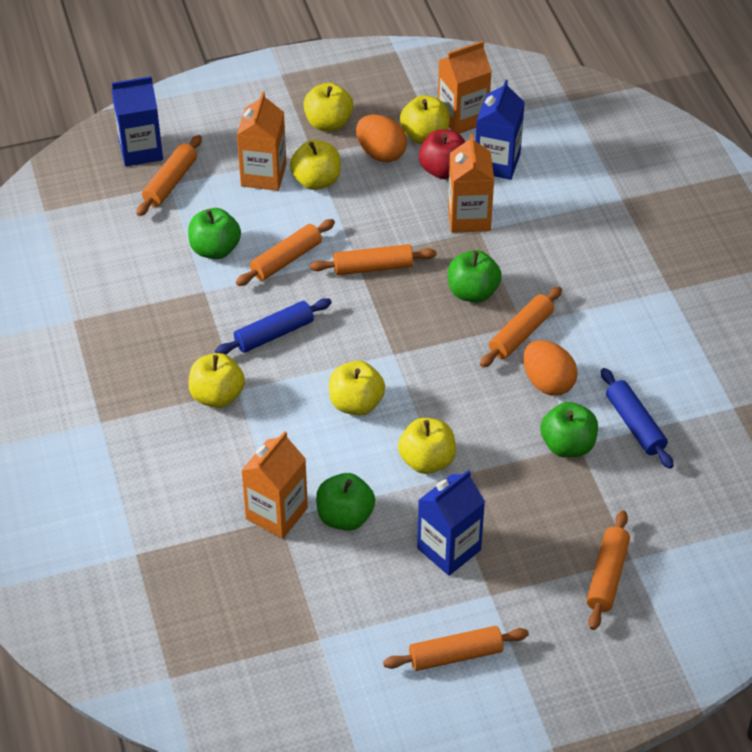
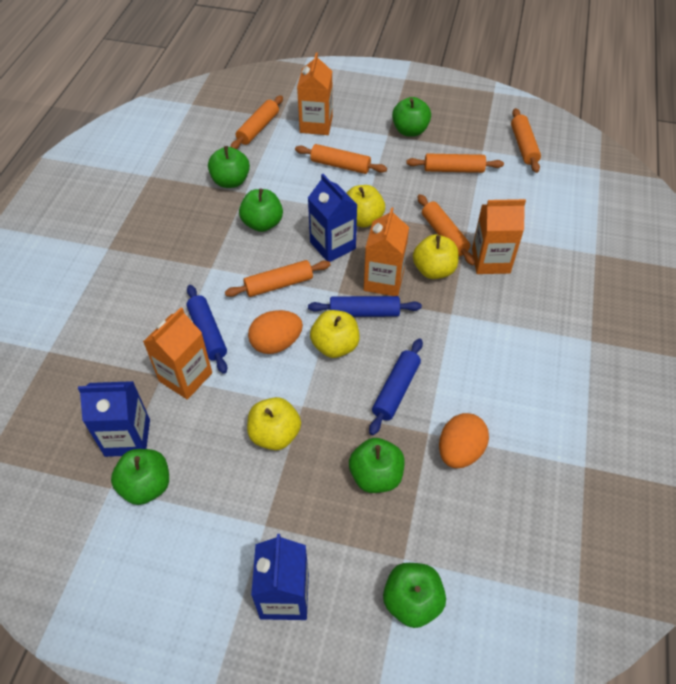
blue rolling pin: [215,298,332,355] [601,368,674,469] = 2 -> [186,285,227,374] [308,296,422,317] [369,338,423,435] = 3
green apple: [188,208,241,259] [316,473,375,531] [448,250,502,303] [540,402,598,458] = 4 -> [111,449,169,505] [208,146,250,188] [239,189,283,232] [349,438,405,493] [383,563,446,628] [392,97,431,137] = 6
red apple: [419,130,465,179] = 1 -> none = 0
yellow apple: [188,353,245,408] [290,140,341,190] [303,83,354,131] [329,361,385,416] [398,418,456,474] [400,95,450,144] = 6 -> [247,397,301,450] [310,310,360,358] [347,185,385,227] [413,235,458,279] = 4

